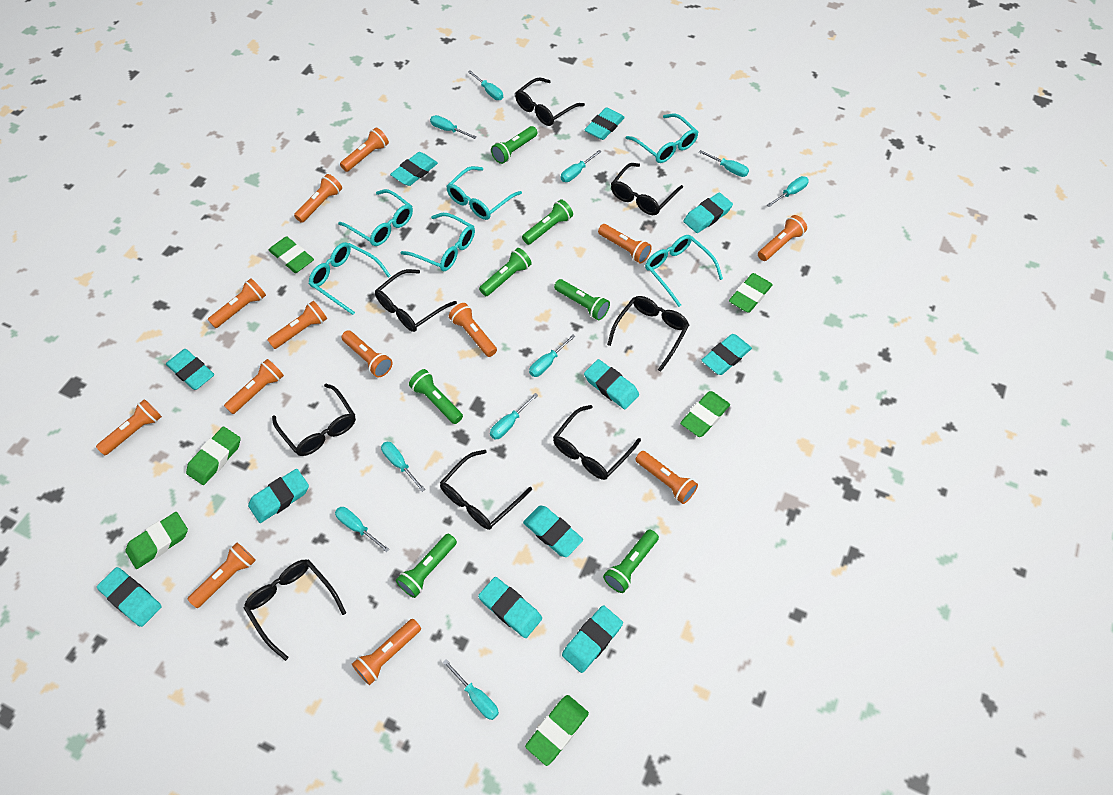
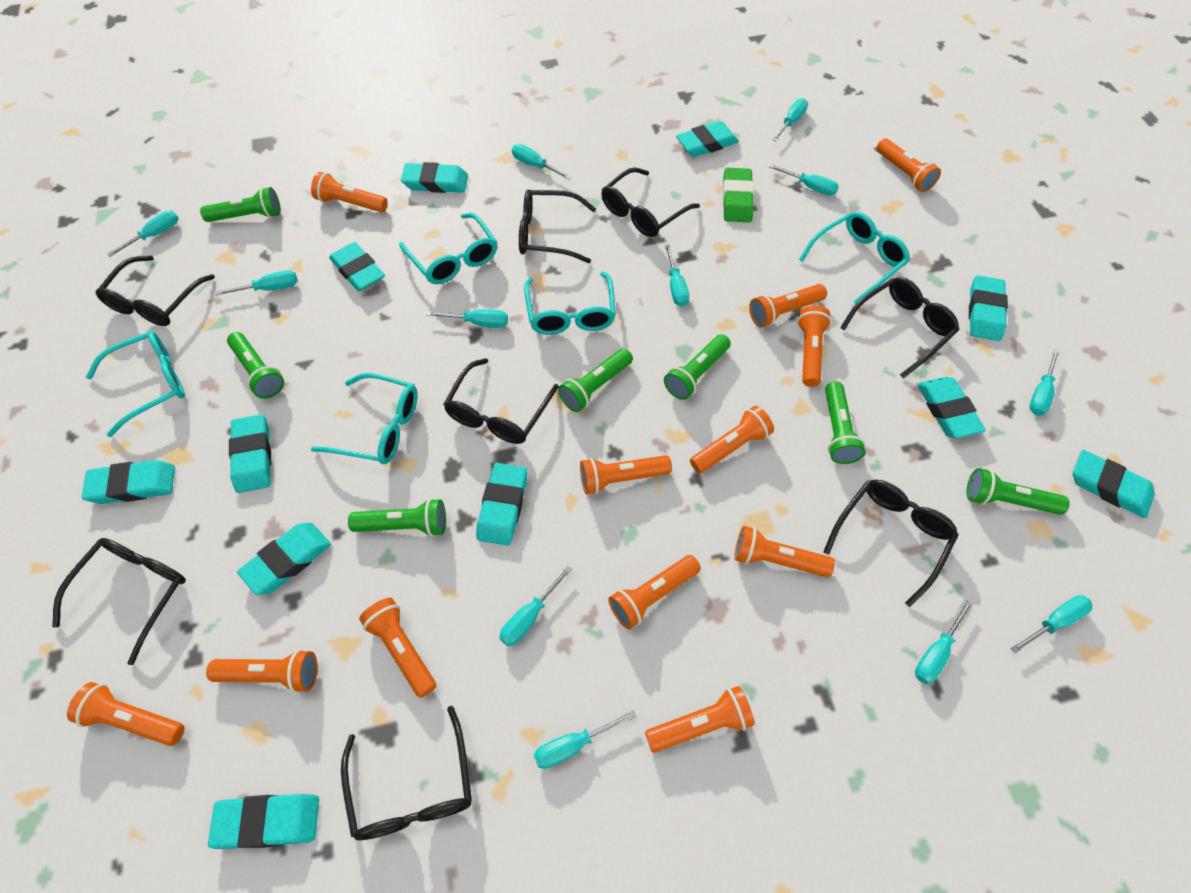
green eraser: [125,512,188,569] [186,427,241,485] [269,236,314,273] [525,695,589,766] [680,391,730,437] [729,273,773,313] = 6 -> [723,168,754,222] = 1
orange flashlight: [96,399,162,455] [188,543,256,608] [208,278,266,328] [224,359,284,414] [267,301,327,349] [294,174,342,223] [340,127,389,172] [341,330,393,377] [352,619,421,685] [449,303,497,357] [598,224,652,264] [635,451,698,504] [758,215,807,261] = 13 -> [67,682,184,746] [206,649,317,693] [311,172,388,212] [359,598,436,698] [580,455,672,495] [608,555,701,629] [645,686,755,753] [690,406,774,473] [734,526,835,577] [749,284,827,328] [797,305,831,387] [876,139,941,192] = 12
turquoise glasses: [309,242,391,315] [338,189,413,246] [400,213,475,271] [446,166,522,220] [626,113,698,163] [645,235,723,307] = 6 -> [86,331,185,437] [311,373,418,464] [399,213,497,284] [524,272,616,335] [799,212,910,304] = 5
turquoise screwdriver: [335,507,389,553] [381,442,425,492] [430,115,477,139] [442,659,499,720] [468,70,503,100] [490,393,538,439] [529,334,576,377] [561,150,602,182] [699,150,749,177] [767,176,809,207] = 10 -> [107,211,179,257] [215,270,298,295] [427,309,508,328] [499,566,572,646] [512,144,571,180] [534,710,636,769] [665,245,689,307] [769,164,839,196] [772,98,808,141] [915,600,973,684] [1011,595,1092,654] [1030,349,1060,416] = 12

